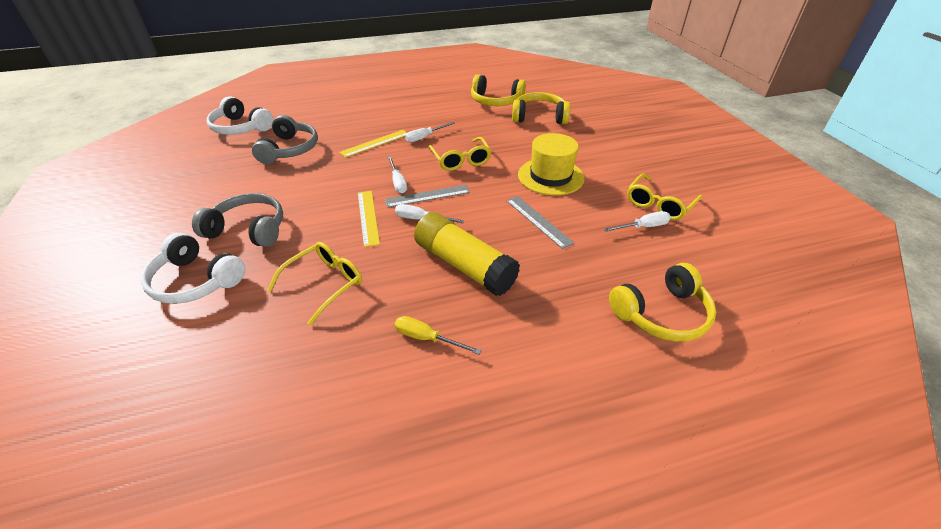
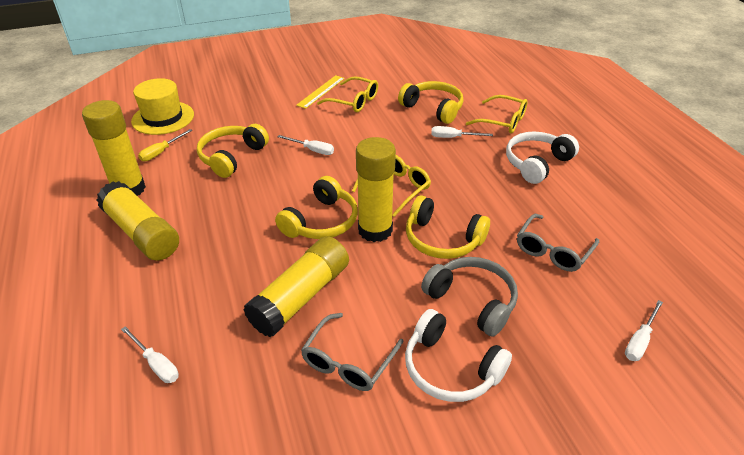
grey glasses: none = 0 -> [301,313,403,391] [517,214,599,272] = 2
grey headphones: [192,193,283,247] [252,115,318,164] = 2 -> [421,257,518,337] = 1
grey ruler: [385,185,470,208] [507,196,574,249] = 2 -> none = 0
yellow glue stick: [414,212,520,296] = 1 -> [82,100,146,196] [96,181,179,261] [243,236,349,337] [356,137,396,242] = 4
yellow headphones: [471,74,526,106] [512,92,570,124] [609,263,716,342] = 3 -> [197,124,269,178] [275,176,358,239] [398,81,463,124] [406,195,490,259] = 4
yellow ruler: [340,130,407,158] [358,191,380,247] = 2 -> [296,75,345,109] = 1

